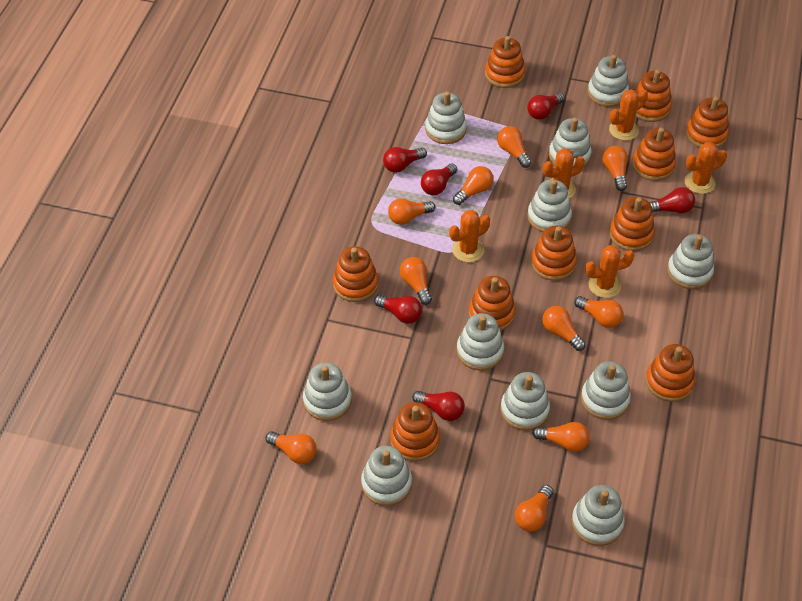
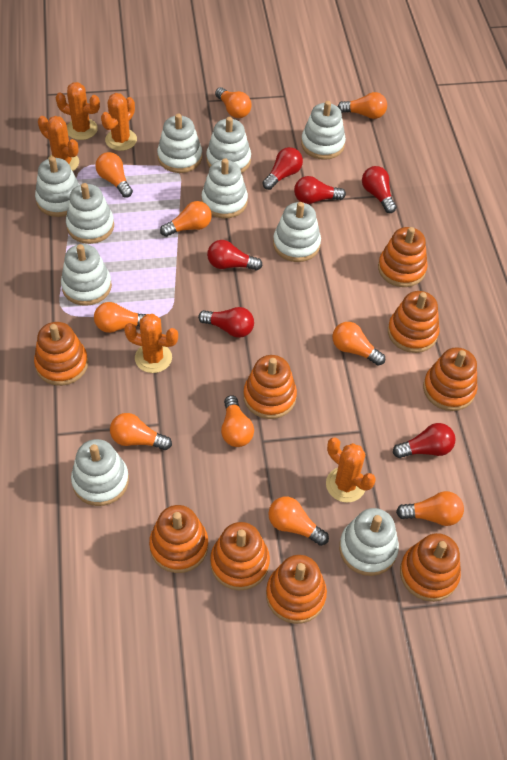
orange stacking toy: [333,246,378,302] [390,402,440,461] [469,276,516,331] [485,36,525,88] [531,226,577,281] [609,197,655,251] [632,128,676,181] [635,70,672,122] [645,344,695,402] [686,96,729,148] = 10 -> [34,322,88,386] [149,505,208,573] [210,522,270,590] [243,355,297,419] [266,555,327,624] [378,227,428,287] [388,291,440,353] [400,533,461,602] [423,347,478,411] = 9
white stacking toy: [303,363,352,421] [361,446,412,506] [425,91,467,144] [457,313,504,370] [501,372,550,431] [528,179,572,232] [549,118,592,167] [572,485,625,546] [581,361,631,420] [588,55,629,107] [667,234,714,289] = 11 -> [35,156,79,217] [61,244,112,306] [66,183,114,244] [71,439,129,506] [157,114,202,173] [202,158,248,218] [206,117,251,173] [273,202,321,262] [301,101,346,160] [339,508,399,576] = 10

